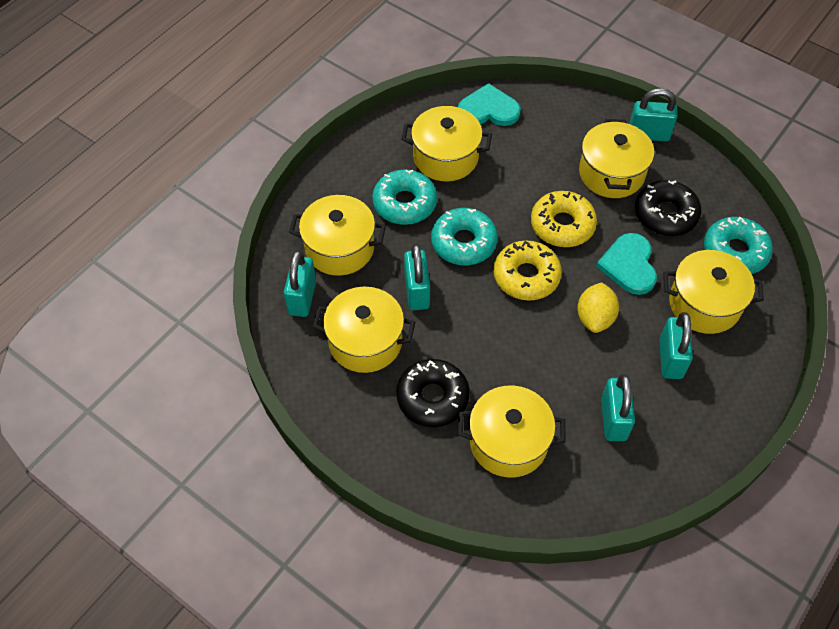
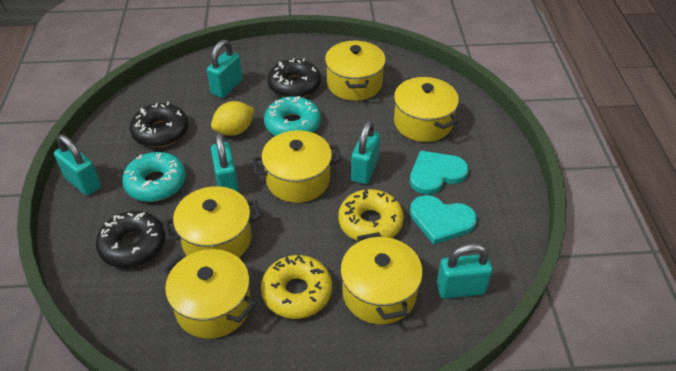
black donut: [396,359,470,427] [635,180,702,236] = 2 -> [96,211,165,268] [130,102,188,147] [268,58,321,97] = 3
turquoise donut: [372,169,437,225] [431,208,498,265] [704,217,773,274] = 3 -> [122,152,186,202] [264,96,321,136] = 2

